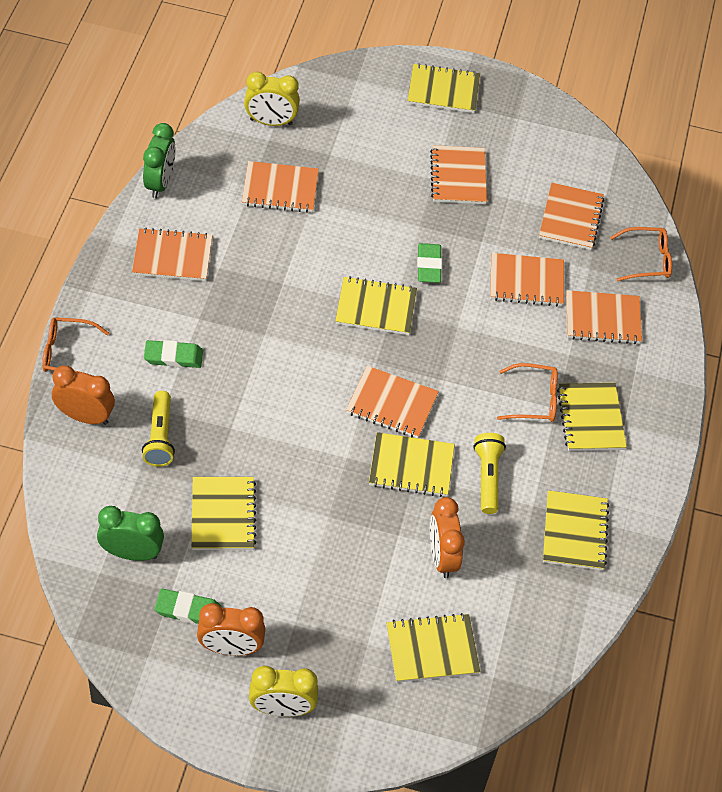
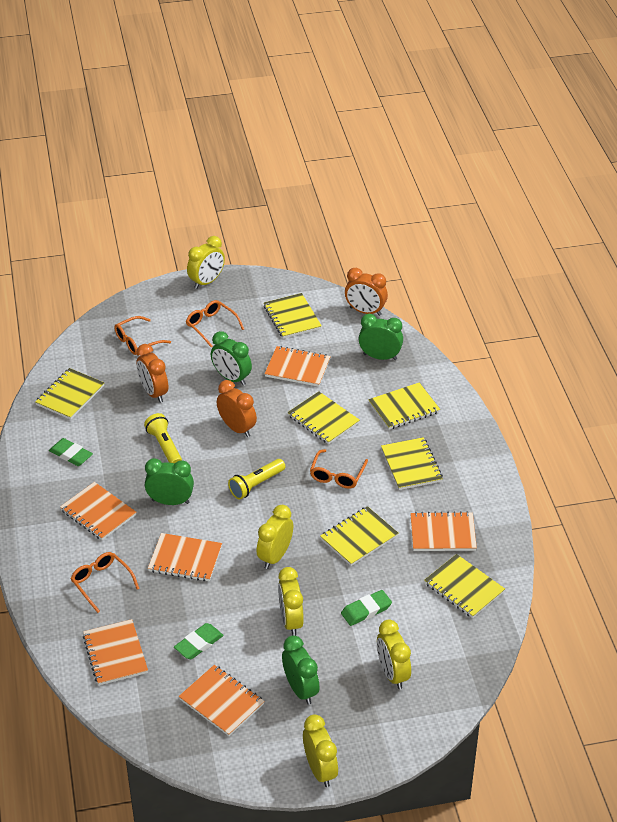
green clock: [97,506,164,561] [143,123,176,198] = 2 -> [145,458,194,505] [211,331,252,386] [282,636,320,705] [359,314,403,360] = 4
orange glasses: [42,317,109,377] [497,363,558,422] [610,227,672,281] = 3 -> [71,552,140,613] [114,316,171,355] [186,300,244,348] [310,449,368,489] = 4
orange notebook: [132,228,213,281] [242,161,319,213] [346,366,439,438] [430,145,487,204] [490,253,564,307] [539,183,605,250] [566,290,642,344] = 7 -> [60,482,136,540] [83,619,148,685] [148,533,222,582] [179,665,265,736] [264,346,331,387] [410,511,477,551] = 6
yellow clock: [244,71,300,126] [249,666,318,717] = 2 -> [187,236,225,289] [257,505,293,569] [278,567,304,636] [303,714,338,787] [377,620,411,689] = 5

